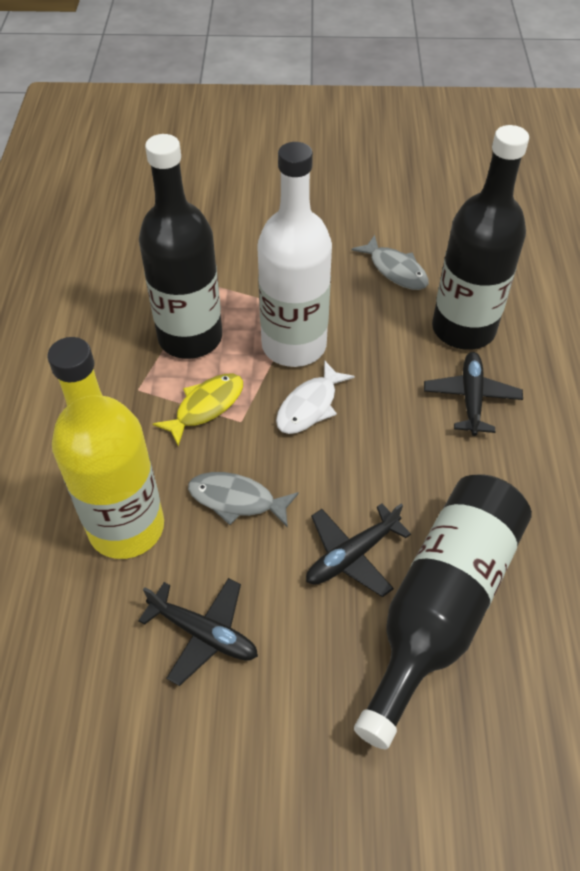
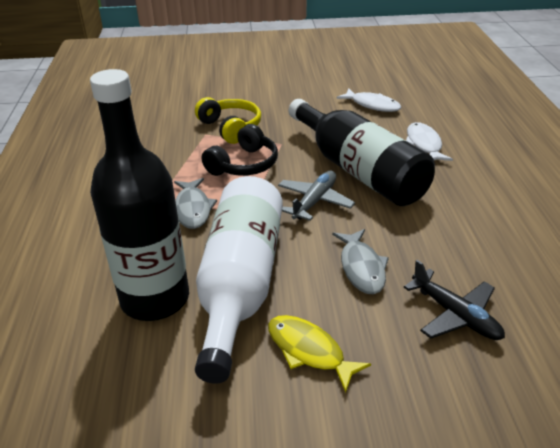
black bottle: [139,134,222,359] [354,475,532,749] [432,125,529,350] = 3 -> [90,69,189,321] [289,99,435,206] = 2
black headphones: none = 0 -> [202,124,278,176] = 1
black plane: [138,578,258,686] [306,503,411,597] [424,352,523,436] = 3 -> [404,260,505,340] = 1
grey plane: none = 0 -> [278,171,355,221] = 1
white fish: [276,360,355,434] = 1 -> [336,88,401,112] [406,122,453,161] = 2
yellow bottle: [47,337,164,559] = 1 -> none = 0
yellow headphones: none = 0 -> [195,97,261,144] = 1

